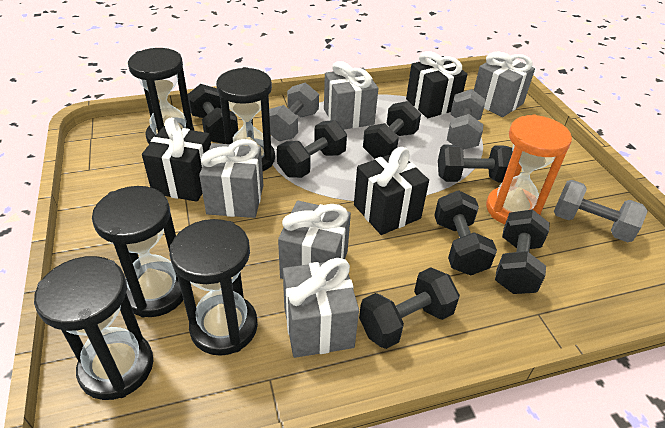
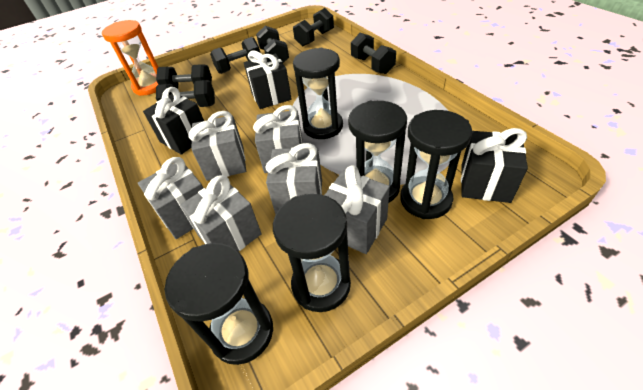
black dumbbell: [188,84,238,144] [277,120,347,178] [359,267,460,349] [363,101,421,159] [434,191,497,276] [438,145,513,183] [495,209,550,294] = 7 -> [156,64,212,89] [156,80,215,107] [210,37,260,74] [256,26,289,63] [293,8,334,46] [351,33,396,74] = 6
grey dumbbell: [269,83,319,141] [447,89,485,150] [554,180,648,242] = 3 -> none = 0
grey gift: [199,139,263,218] [278,201,351,279] [283,258,359,358] [324,61,378,130] [474,52,535,117] = 5 -> [138,157,203,239] [180,175,262,251] [188,111,246,181] [253,105,303,173] [265,143,322,214] [324,165,390,254] = 6

